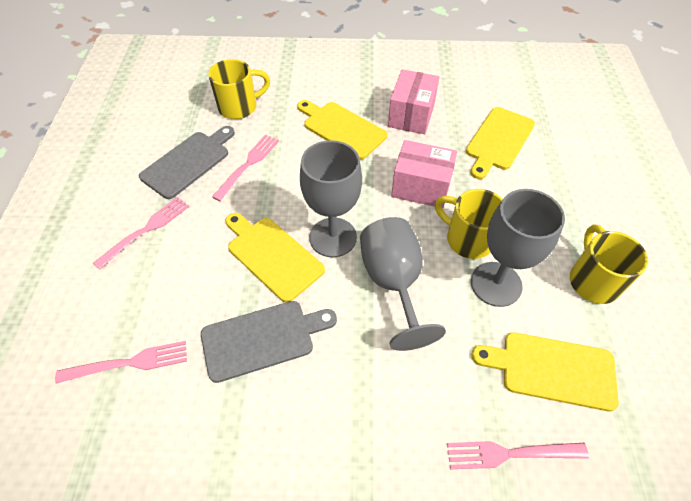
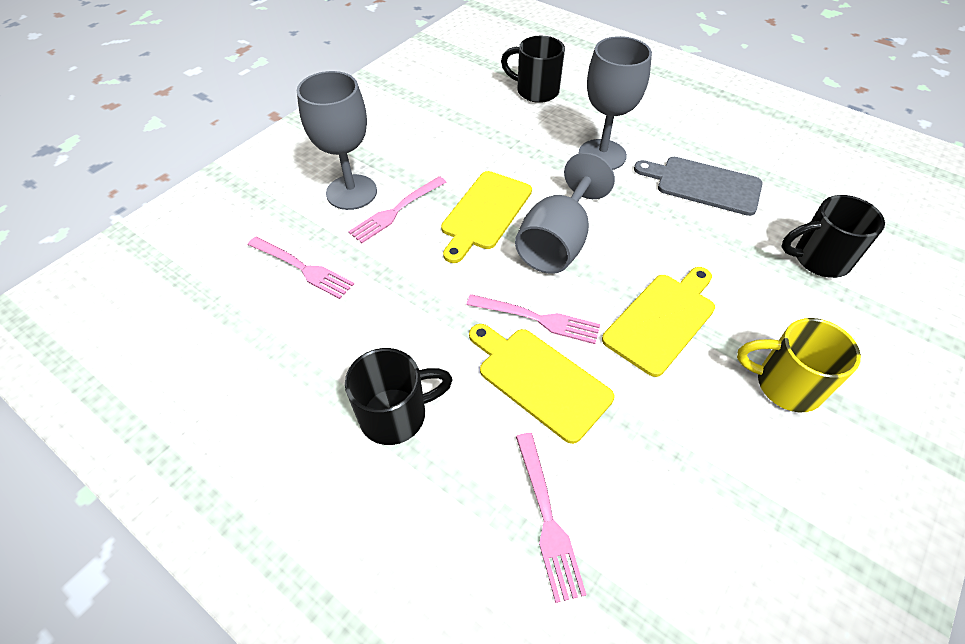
black mug: none = 0 -> [345,348,453,445] [501,36,565,103] [781,195,885,278] = 3
grey cutting board: [139,126,235,199] [201,301,337,383] = 2 -> [634,157,763,216] = 1
pink box: [388,69,440,134] [391,140,457,208] = 2 -> none = 0
yellow cutting board: [225,213,325,302] [297,100,388,159] [466,107,535,179] [471,332,619,411] = 4 -> [441,171,532,263] [469,324,614,444] [602,267,715,377] = 3
yellow mug: [208,59,270,119] [435,189,503,259] [570,225,648,304] = 3 -> [737,318,861,412] = 1

